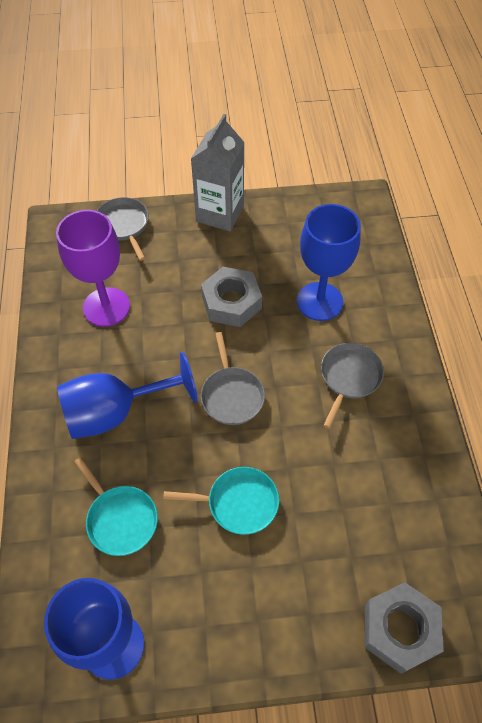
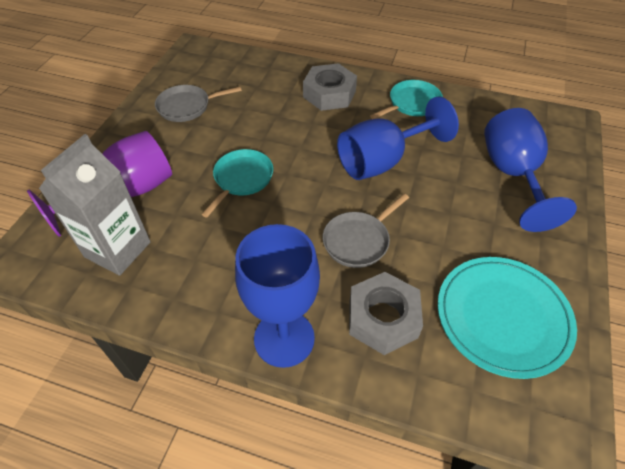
grey pan: [97,197,149,261] [201,332,265,425] [321,343,384,429] = 3 -> [155,85,242,122] [323,193,409,268] = 2
turquoise plate: none = 0 -> [438,257,577,379] = 1

